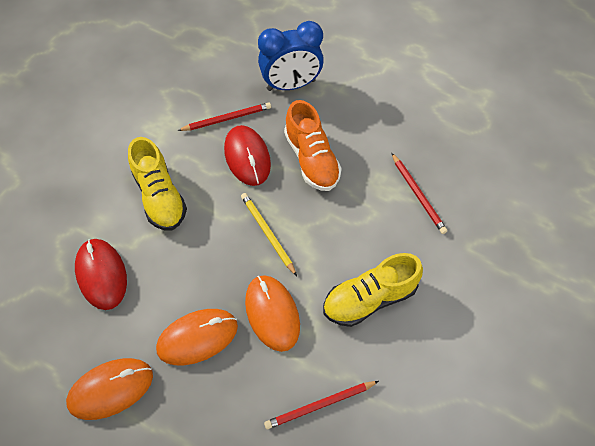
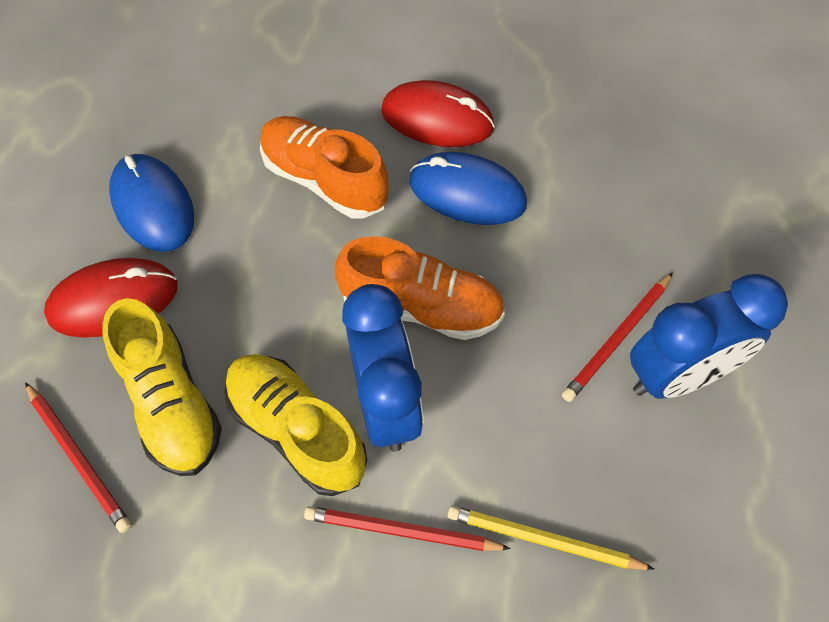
blue clock: [258,21,324,91] = 1 -> [342,284,423,452] [630,274,788,399] = 2
blue mouse: none = 0 -> [109,154,194,252] [409,152,527,225] = 2
orange mouse: [66,358,153,420] [156,309,238,365] [245,275,300,352] = 3 -> none = 0
orange shoe: [284,100,342,191] = 1 -> [260,116,389,219] [335,236,505,340] = 2

